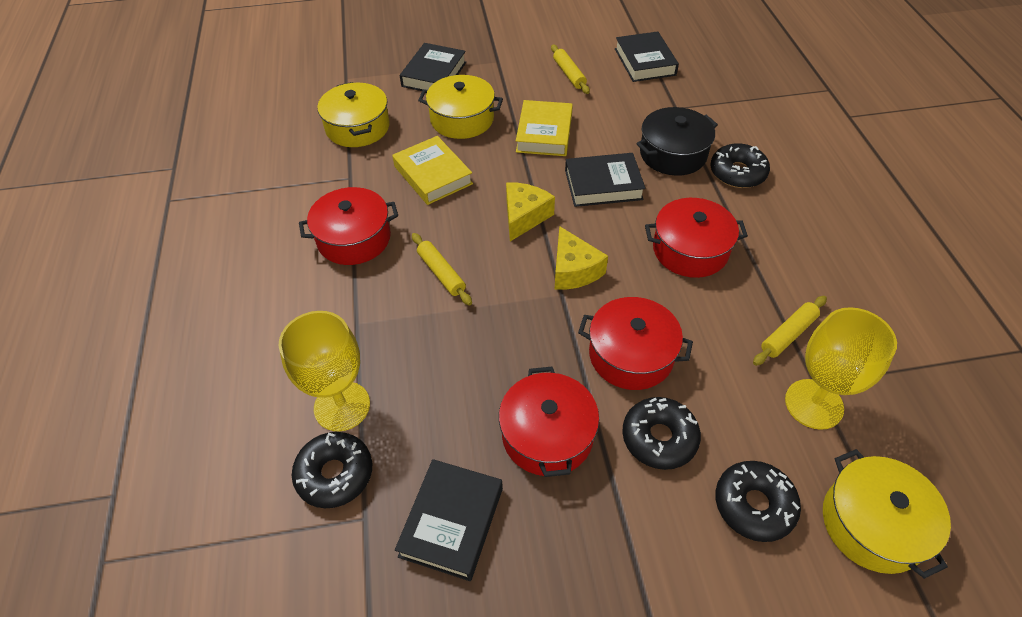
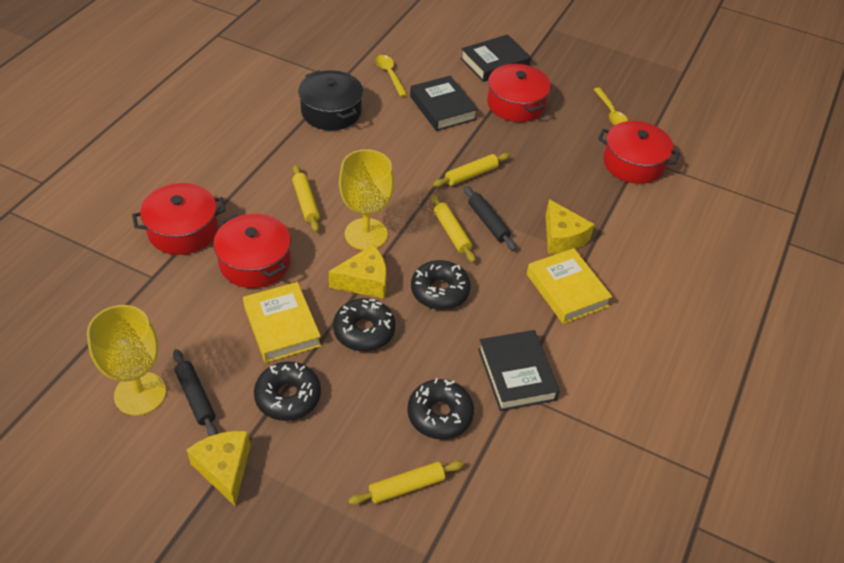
black book: [395,459,503,581] [400,43,466,91] [565,153,646,207] [615,31,679,82] = 4 -> [410,76,478,131] [461,34,531,82] [478,330,560,411] = 3
black rolling pin: none = 0 -> [173,349,218,436] [464,186,516,251] = 2
yellow cheese: [506,182,555,241] [554,226,608,290] = 2 -> [186,431,251,506] [328,245,387,299] [545,199,595,254] = 3
yellow pot: [317,82,390,147] [418,75,503,139] [823,449,951,579] = 3 -> none = 0
yellow rolling pin: [412,233,472,305] [551,45,590,94] [753,296,827,366] = 3 -> [292,165,320,232] [348,460,464,505] [431,194,476,263] [433,153,510,187] = 4
yellow spoon: none = 0 -> [375,55,408,97] [594,88,628,125] = 2

